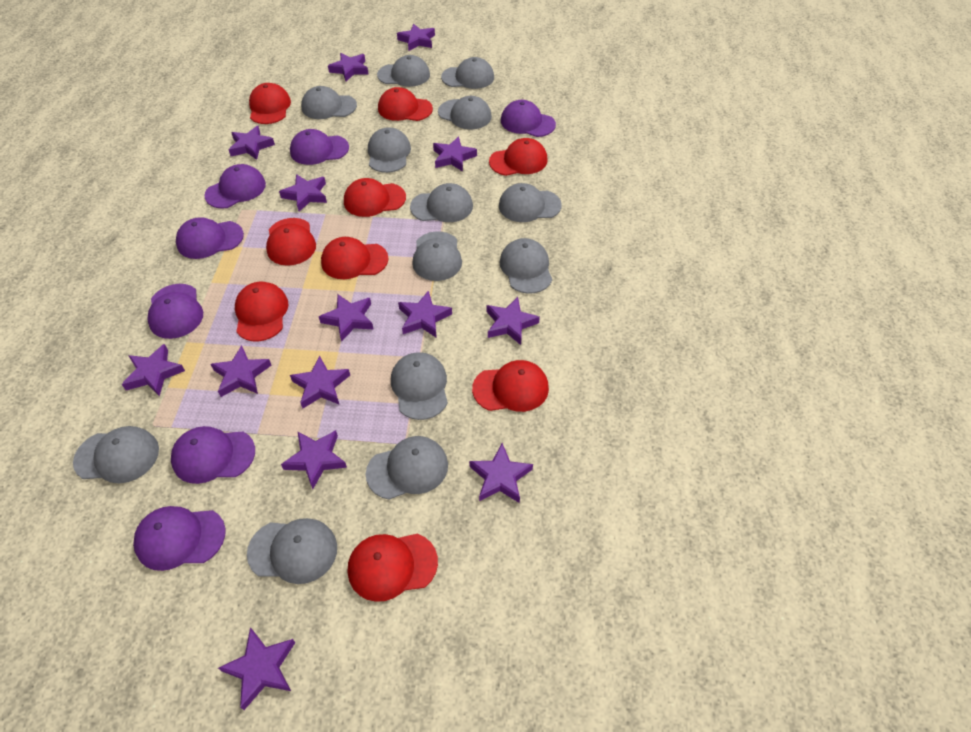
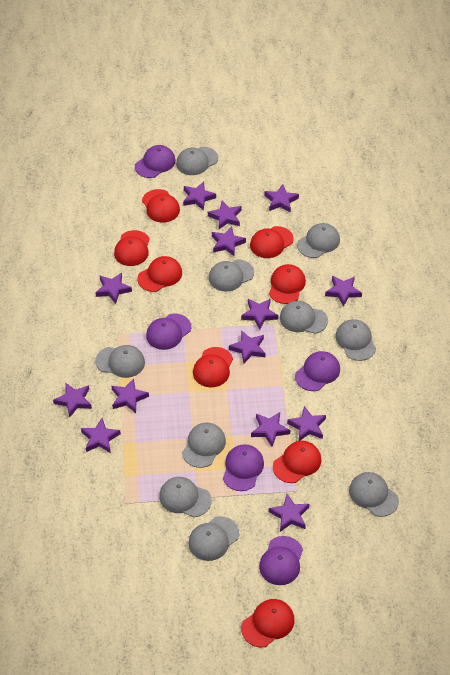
grey cap: [73,426,159,483] [247,518,337,584] [301,86,357,119] [366,436,448,500] [368,127,411,173] [377,55,430,87] [391,352,448,420] [410,183,473,222] [412,231,462,281] [438,96,492,130] [441,57,494,89] [499,183,562,222] [499,238,552,294] = 13 -> [95,345,145,378] [159,477,211,517] [176,147,218,175] [182,423,226,468] [188,516,239,561] [209,259,254,291] [280,301,328,334] [297,223,340,258] [335,319,376,361] [349,472,399,517] = 10
purple cap: [133,506,226,571] [147,284,203,339] [171,426,255,484] [176,217,244,259] [204,164,266,209] [290,129,349,165] [501,100,556,137] = 7 -> [135,145,176,178] [146,313,191,350] [223,444,264,491] [259,536,303,585] [295,351,340,391] = 5
red cap: [235,282,289,341] [249,83,291,124] [266,218,316,266] [321,237,389,279] [344,178,406,217] [348,534,438,602] [378,87,433,121] [472,360,549,412] [489,138,548,176] = 9 -> [114,230,150,266] [137,256,182,292] [142,189,180,223] [193,347,233,387] [241,599,295,647] [250,226,293,258] [269,264,306,304] [273,441,321,483] = 8

